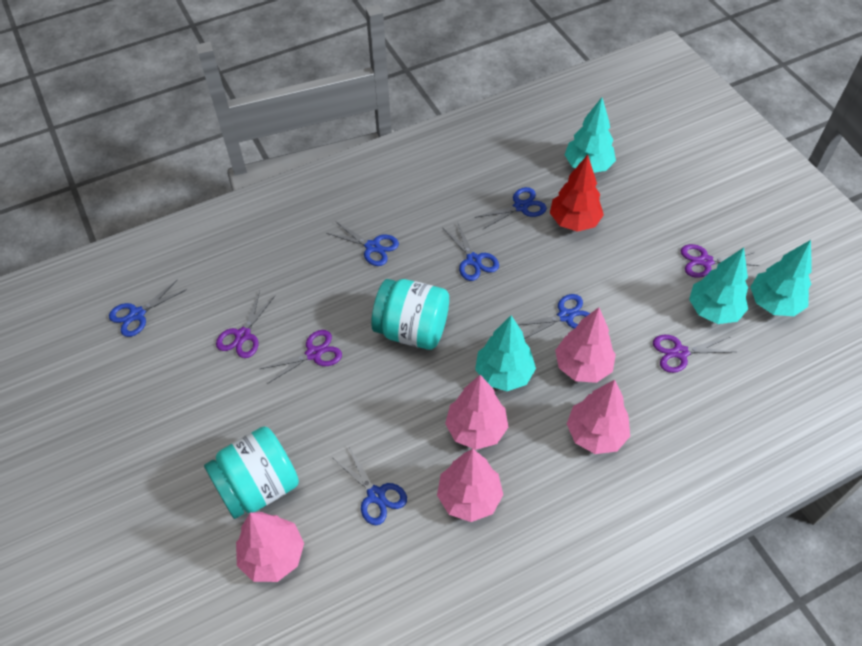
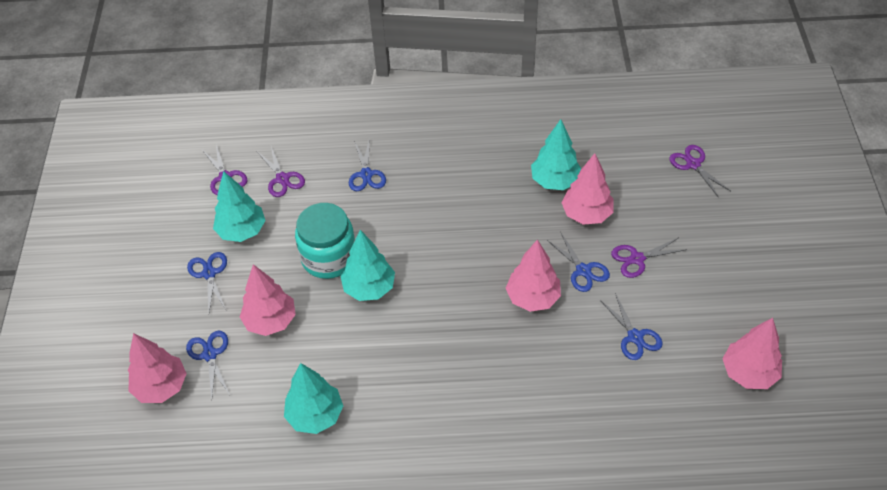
blue scissors: [109,280,187,337] [326,221,399,266] [333,447,407,525] [443,221,499,281] [474,187,547,230] [518,294,590,339] = 6 -> [186,331,230,399] [187,252,227,312] [349,141,386,191] [547,233,610,292] [600,293,663,360] = 5
red tree: [550,155,604,232] = 1 -> none = 0
turquoise jar: [204,426,299,519] [371,279,449,350] = 2 -> [295,203,355,279] = 1

